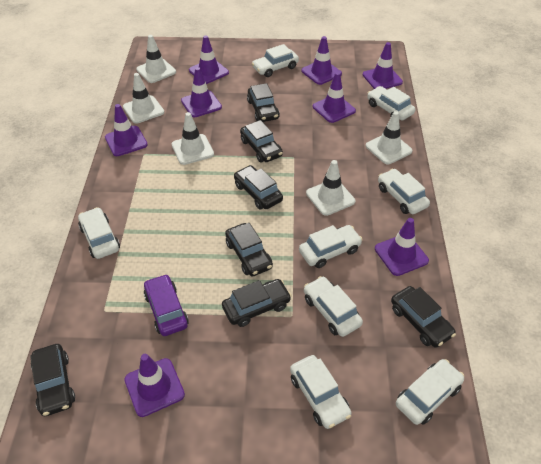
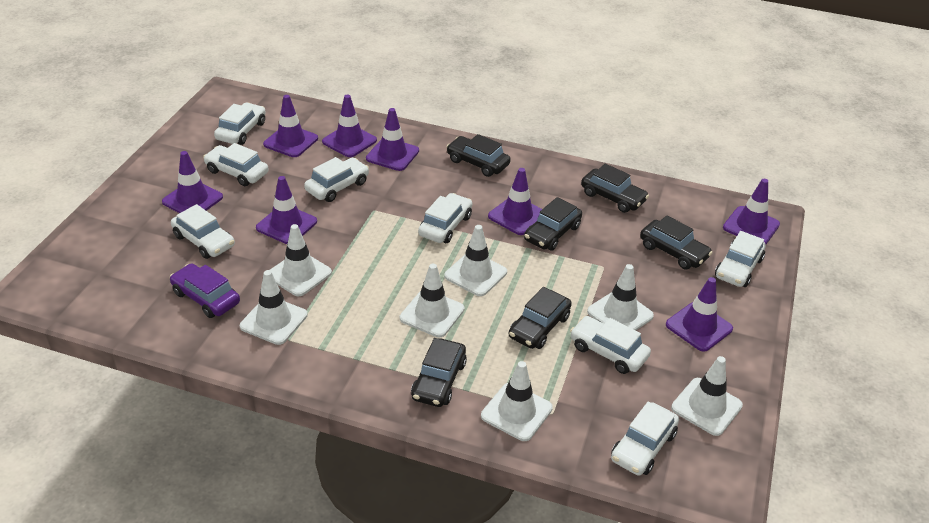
black car: [30,344,75,416] [222,279,292,327] [225,223,273,276] [234,165,283,210] [240,120,283,162] [247,83,280,122] [391,286,456,348] = 7 -> [411,338,467,407] [446,134,511,177] [508,287,572,349] [524,197,582,251] [581,164,649,213] [640,215,713,269] = 6
white traffic cone: [123,73,164,124] [136,35,176,83] [172,112,214,165] [306,160,355,216] [366,111,413,164] = 5 -> [240,270,308,345] [270,224,332,296] [400,264,464,337] [444,225,507,296] [481,361,553,441] [587,264,654,330] [671,356,743,436] = 7

